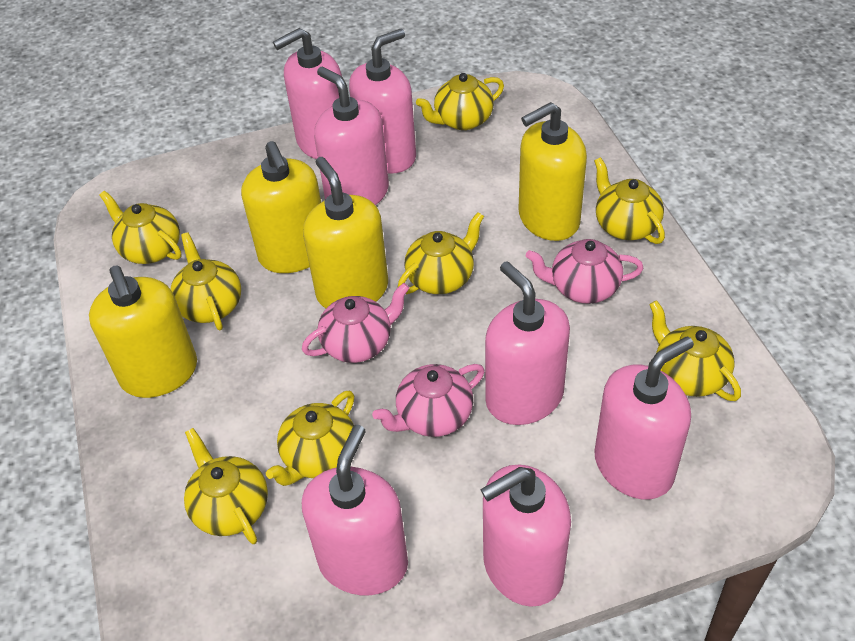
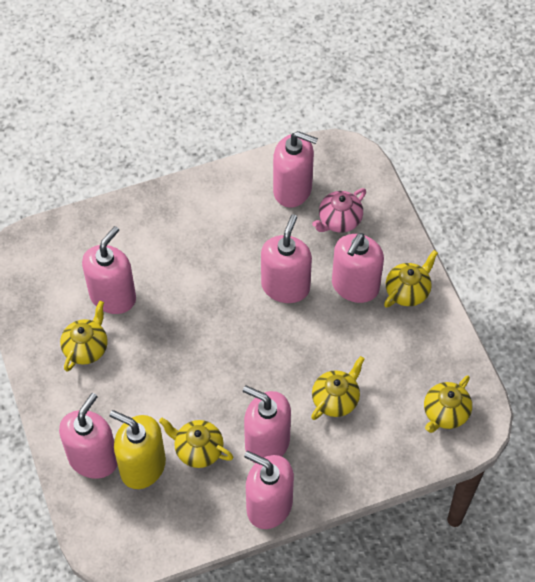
pink teapot: [302,283,409,363] [372,364,485,437] [526,239,644,304] = 3 -> [312,188,366,233] = 1
yellow soap dispenser: [89,265,197,398] [241,141,321,273] [303,157,388,308] [519,102,587,241] = 4 -> [109,410,166,489] = 1
yellow teapot: [99,191,182,264] [170,232,241,330] [184,428,268,544] [266,390,354,486] [398,212,484,294] [416,73,504,130] [594,157,665,244] [649,300,741,401] = 8 -> [60,301,108,371] [159,418,234,468] [311,356,365,420] [384,250,438,308] [424,375,472,433] = 5

